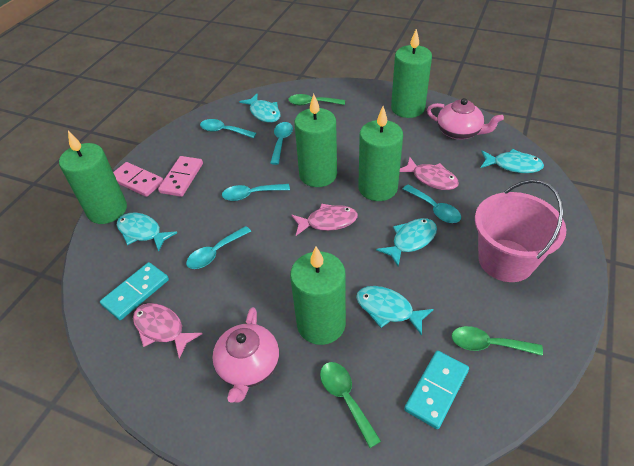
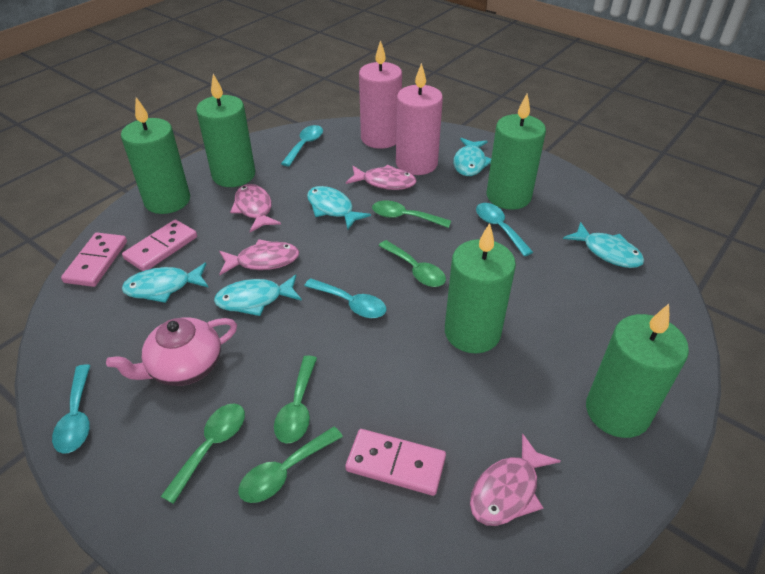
green spoon: [288,94,345,105] [320,362,381,448] [452,326,543,356] = 3 -> [160,404,245,504] [238,426,343,503] [274,356,317,444] [372,200,451,228] [378,240,446,287] = 5
pink bucket: [475,179,566,282] = 1 -> none = 0
pink candle: none = 0 -> [359,40,402,149] [396,63,443,175] = 2
pink domino: [113,162,163,197] [158,156,203,197] = 2 -> [61,233,127,287] [122,220,197,271] [345,429,446,496] = 3
pink fish: [133,303,203,359] [291,203,358,236] [400,157,459,190] = 3 -> [219,239,299,275] [230,184,281,232] [346,165,417,190] [470,434,561,526] = 4
pink teapot: [212,307,279,403] [427,98,504,140] = 2 -> [106,317,237,386] = 1
turquoise domino: [100,262,169,320] [404,351,469,429] = 2 -> none = 0
turquoise spoon: [186,226,251,269] [200,119,257,138] [222,184,290,201] [270,122,293,165] [403,184,461,223] = 5 -> [52,364,91,453] [281,125,323,166] [304,278,387,318] [476,203,533,256] = 4

